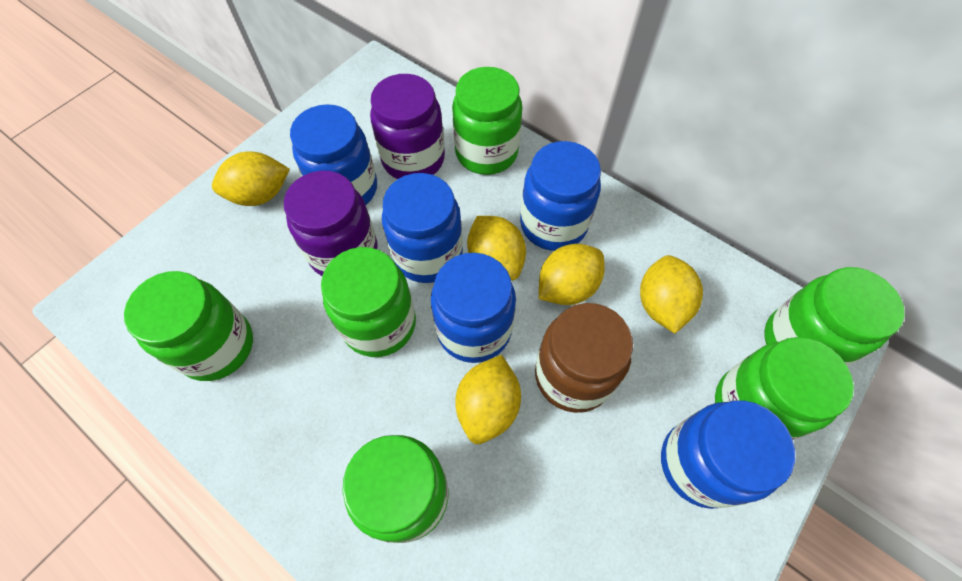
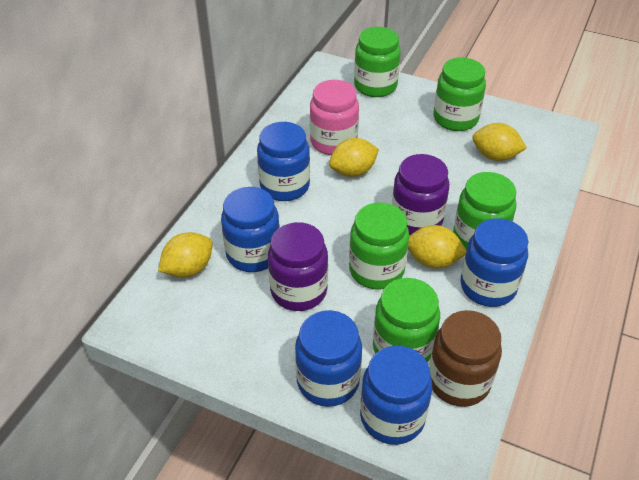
green jar: [124,271,253,381] [321,247,416,357] [343,435,449,543] [452,67,523,175] [715,337,854,440] [764,267,905,366] = 6 -> [349,202,409,289] [354,27,401,97] [373,278,440,362] [434,58,486,131] [453,172,516,250] = 5
pink jar: none = 0 -> [310,80,359,155] = 1
yellow lemon: [212,151,290,206] [455,355,521,444] [467,216,526,281] [539,244,605,305] [640,255,703,333] = 5 -> [158,232,213,278] [329,138,379,177] [408,225,467,268] [472,123,527,161] = 4

